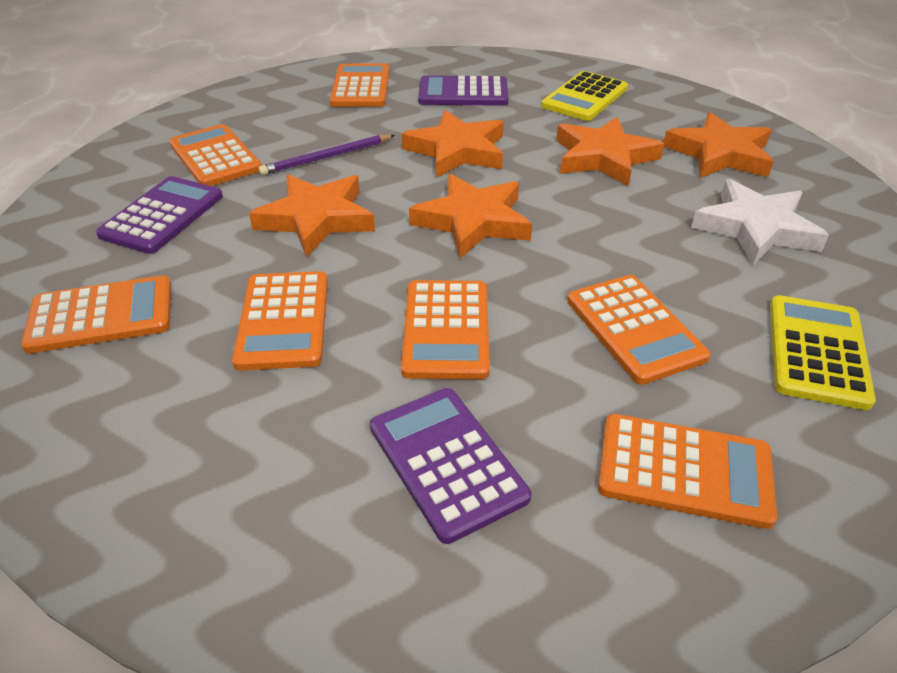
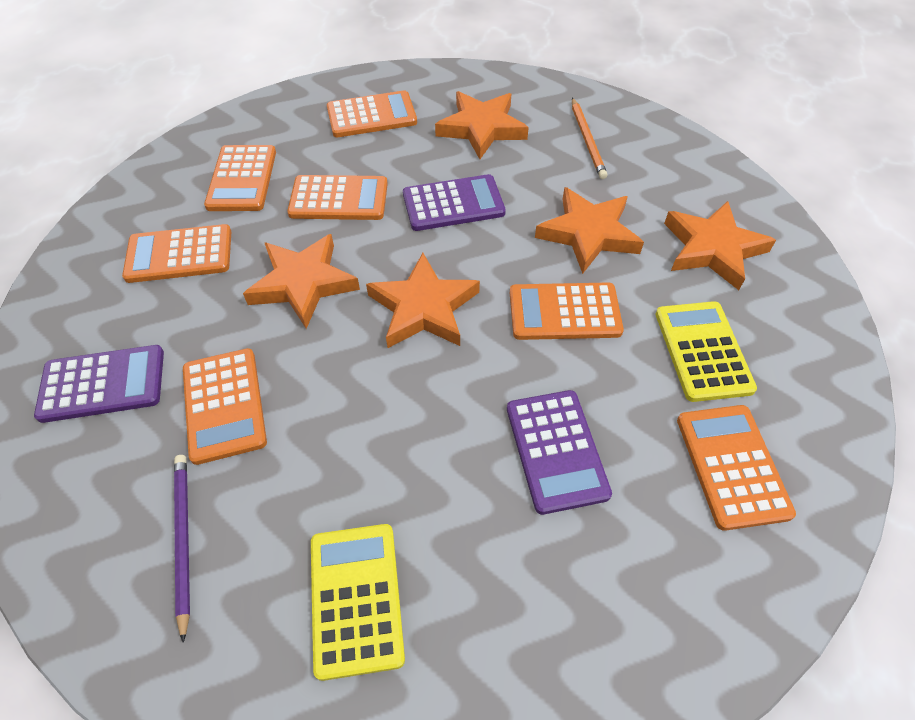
orange pencil: none = 0 -> [572,98,607,179] = 1
white star: [691,179,829,265] = 1 -> none = 0

